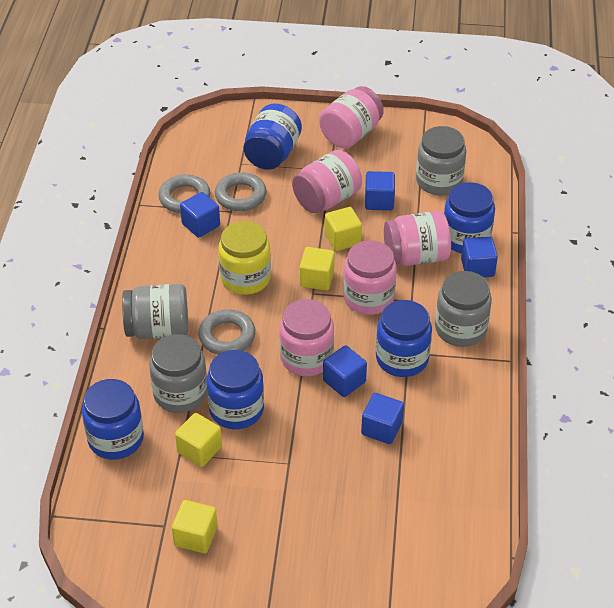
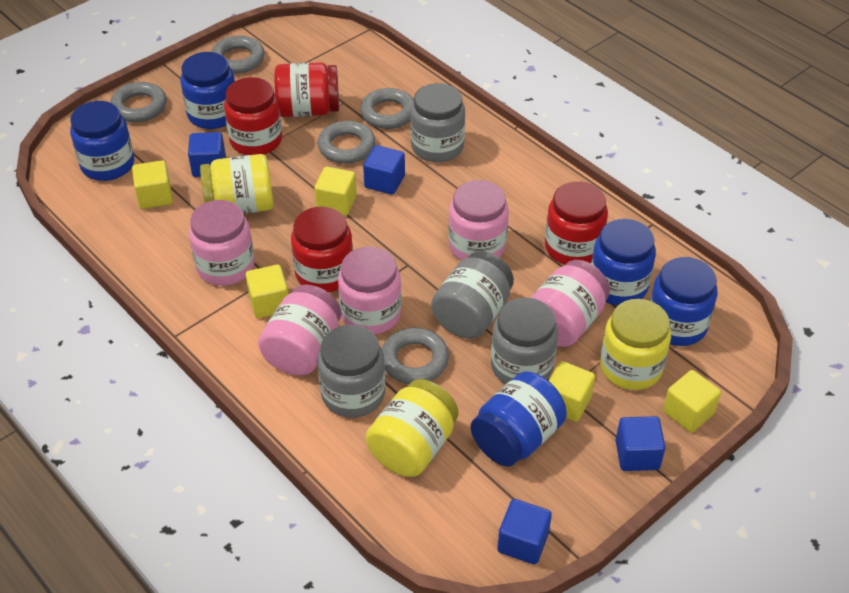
blue cube: [180,192,220,238] [323,345,367,397] [361,393,404,444] [365,171,395,210] [461,237,498,277] = 5 -> [188,132,226,177] [363,145,405,195] [497,499,552,565] [616,416,666,471] = 4
grey ring: [158,174,210,213] [198,309,256,355] [215,172,267,211] = 3 -> [110,82,167,122] [211,36,265,74] [318,121,376,164] [360,88,414,129] [382,328,449,384] = 5
red jar: none = 0 -> [224,77,282,155] [274,62,339,117] [291,207,353,292] [545,181,608,264] = 4
yellow cube: [172,500,218,553] [175,413,222,467] [300,247,335,291] [325,207,362,251] = 4 -> [132,160,173,209] [246,265,289,318] [314,167,357,216] [549,361,595,422] [663,370,721,433] = 5
yellow jar: [218,221,271,295] = 1 -> [200,154,273,214] [366,379,458,477] [600,299,671,390] = 3

